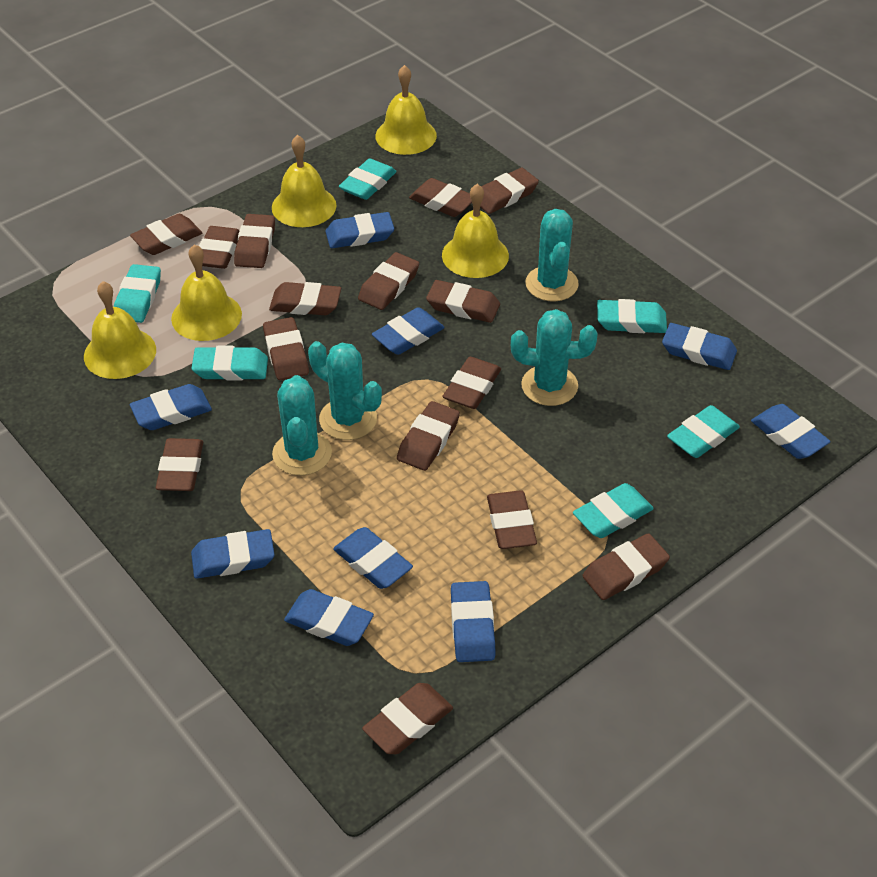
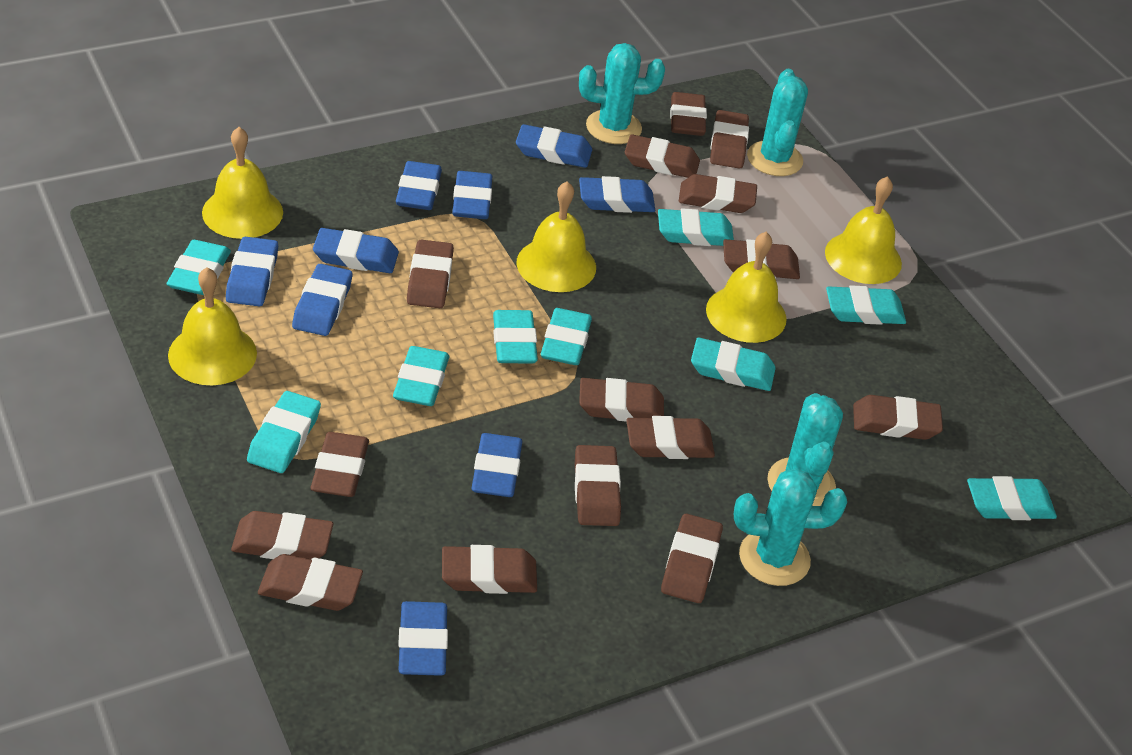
turquoise eraser: [114,264,161,323] [191,346,268,380] [339,158,397,200] [573,483,654,538] [597,299,667,333] [667,405,740,458] = 6 -> [167,240,231,295] [247,391,321,473] [393,346,449,406] [493,310,538,363] [541,308,592,365] [658,208,734,246] [691,338,776,391] [826,285,906,325] [967,476,1057,520] = 9

